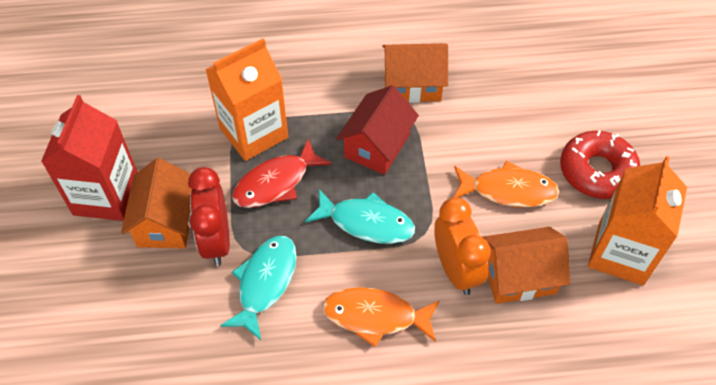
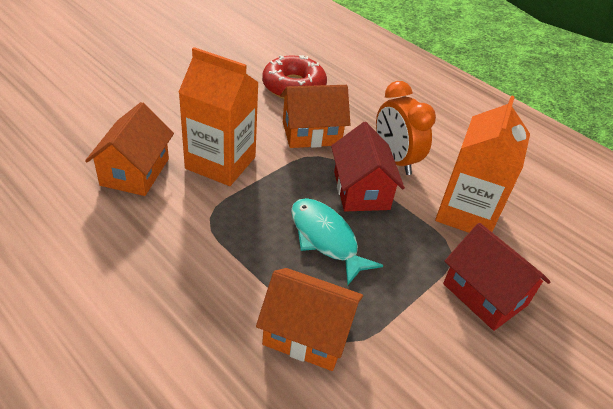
orange fish: [323,287,440,347] [454,160,560,207] = 2 -> none = 0
red carton: [41,95,137,221] = 1 -> none = 0
red clock: [188,167,230,266] = 1 -> none = 0
red fish: [232,138,332,208] = 1 -> none = 0
red house: [336,85,419,175] = 1 -> [331,122,405,211] [443,223,551,331] = 2
turquoise fish: [220,236,297,340] [305,189,415,244] = 2 -> [291,198,383,285] = 1

